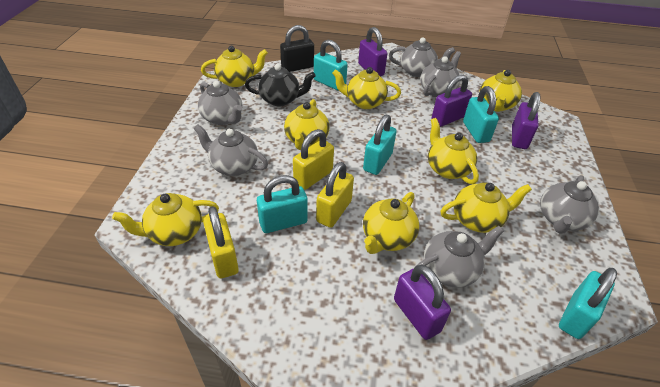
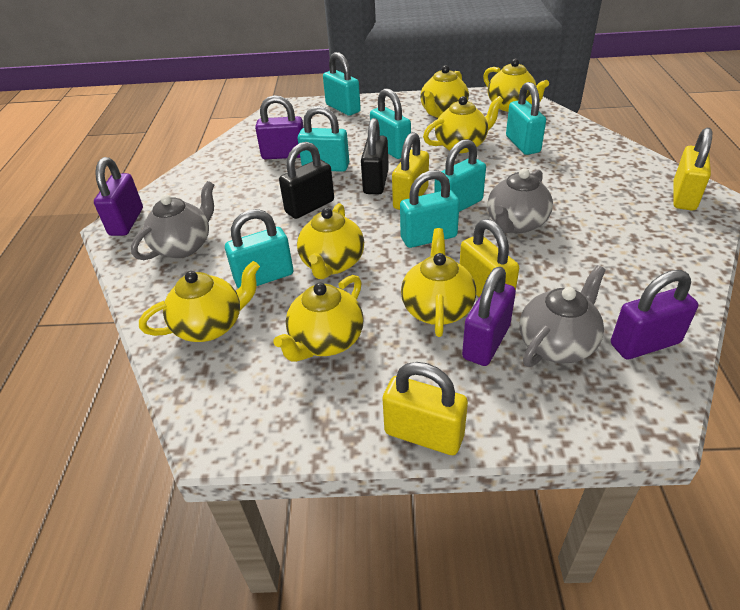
black padlock: [280,25,314,72] = 1 -> [279,142,334,219] [361,118,389,194] = 2
black teapot: [245,64,316,106] = 1 -> none = 0
grey teapot: [194,124,268,176] [198,81,242,125] [389,37,455,77] [414,226,504,288] [420,51,461,97] [540,175,599,234] = 6 -> [131,181,214,260] [487,168,553,233] [520,265,606,367] = 3
turquoise padlock: [257,175,308,233] [314,40,348,91] [363,115,397,175] [463,86,499,143] [559,268,617,339] = 5 -> [225,209,293,288] [298,106,349,172] [323,52,361,116] [370,88,411,159] [400,170,460,248] [434,139,486,212] [506,82,546,155] = 7
yellow padlock: [203,206,239,278] [293,129,334,190] [316,162,354,228] = 3 -> [383,362,468,455] [392,132,429,210] [460,219,519,297] [673,128,712,211] = 4
yellow teapot: [112,193,219,246] [201,46,268,87] [284,99,330,150] [332,67,401,109] [363,192,419,254] [428,118,479,184] [440,183,532,233] [479,70,522,112] = 8 -> [139,261,260,342] [273,275,364,362] [297,203,364,279] [401,228,476,337] [420,65,469,118] [423,96,504,153] [483,59,549,112] = 7

